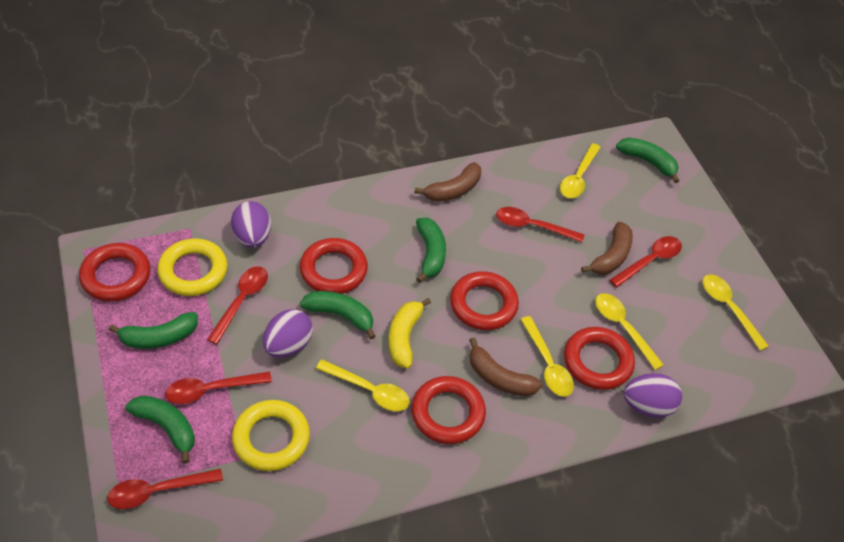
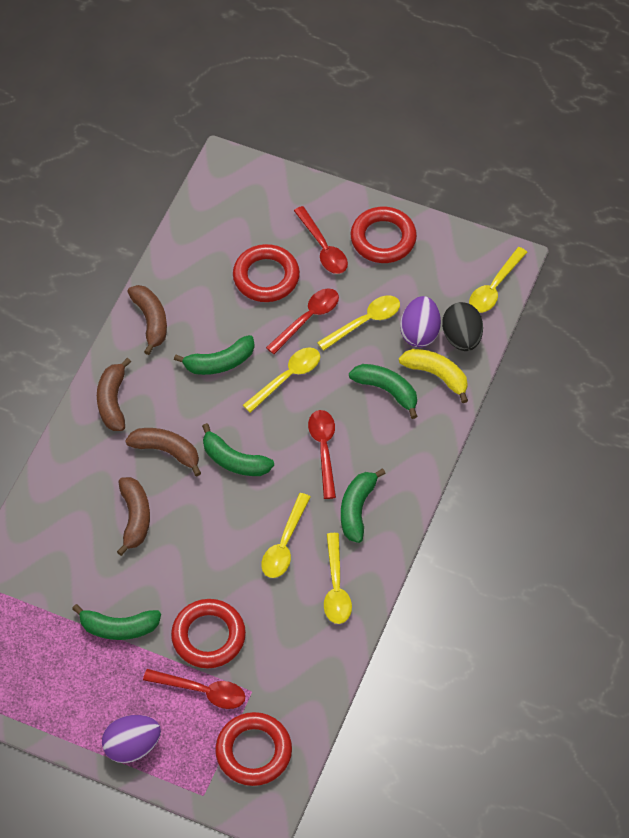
black egg: none = 0 -> [442,302,483,351] = 1
brown banana: [415,162,481,202] [469,337,543,397] [581,222,633,275] = 3 -> [97,358,131,431] [117,477,150,556] [125,428,201,476] [127,285,167,355] = 4
purple egg: [231,201,271,248] [263,309,313,358] [624,373,682,418] = 3 -> [102,715,161,763] [400,296,441,347] = 2
red ring: [79,243,150,301] [300,238,368,294] [411,376,486,444] [450,271,519,330] [564,327,635,390] = 5 -> [171,599,246,668] [215,712,292,786] [233,244,300,302] [351,207,417,263] = 4
red spoon: [107,469,223,509] [165,371,272,404] [207,267,268,344] [496,207,585,242] [609,236,682,288] = 5 -> [143,669,245,709] [266,288,339,354] [294,206,348,274] [308,410,336,499] = 4
yellow ring: [157,238,227,296] [232,400,310,471] = 2 -> none = 0

